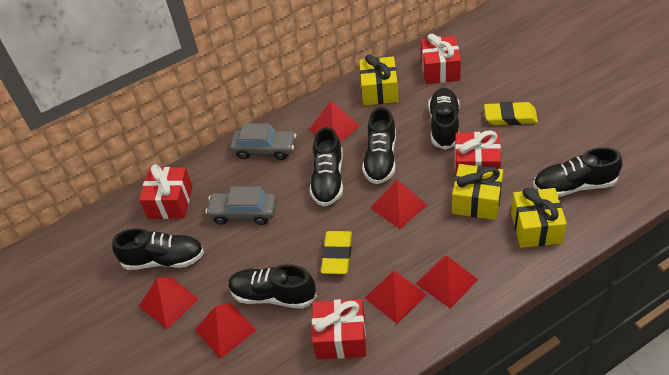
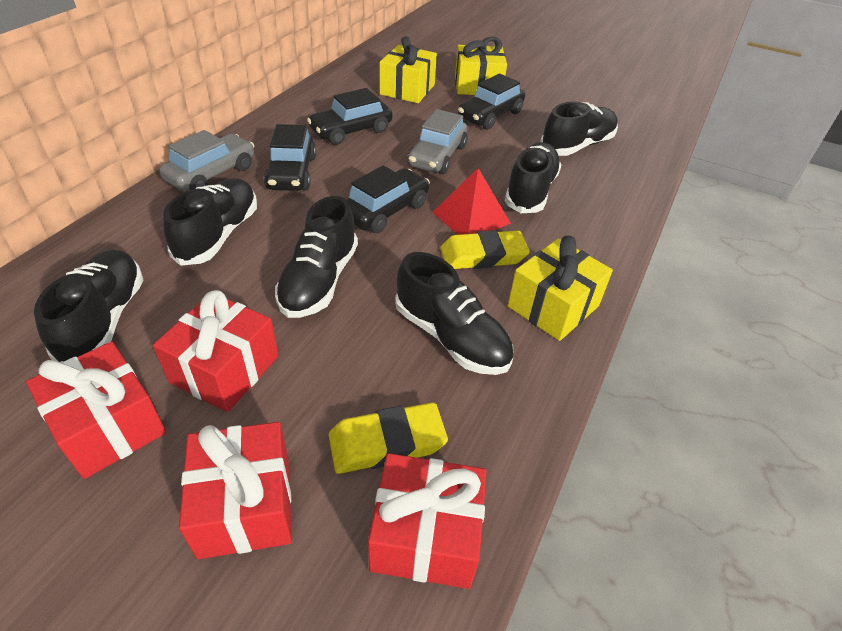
black car: none = 0 -> [264,124,316,191] [307,88,392,145] [346,165,430,234] [458,74,525,130] = 4
red pyramid: [139,277,199,329] [195,303,257,359] [309,101,360,142] [365,270,427,324] [370,180,427,229] [416,256,478,309] = 6 -> [432,168,511,235] = 1

